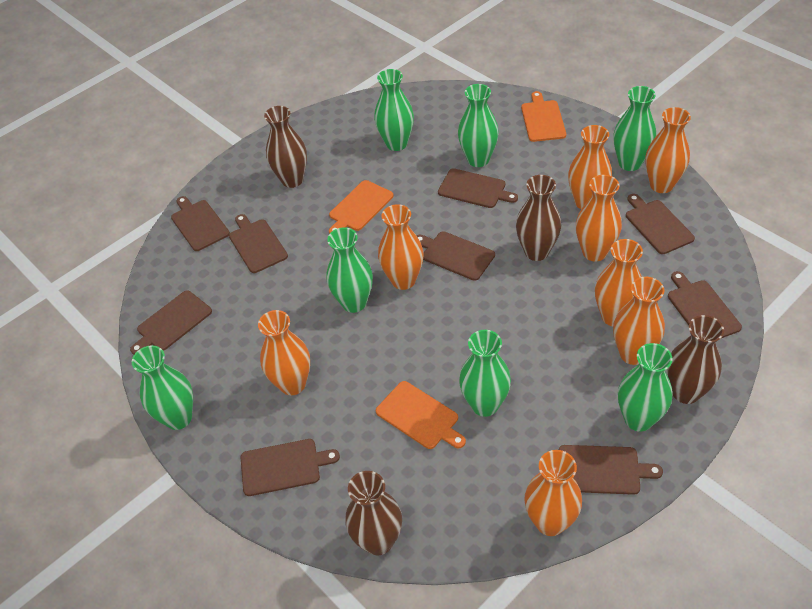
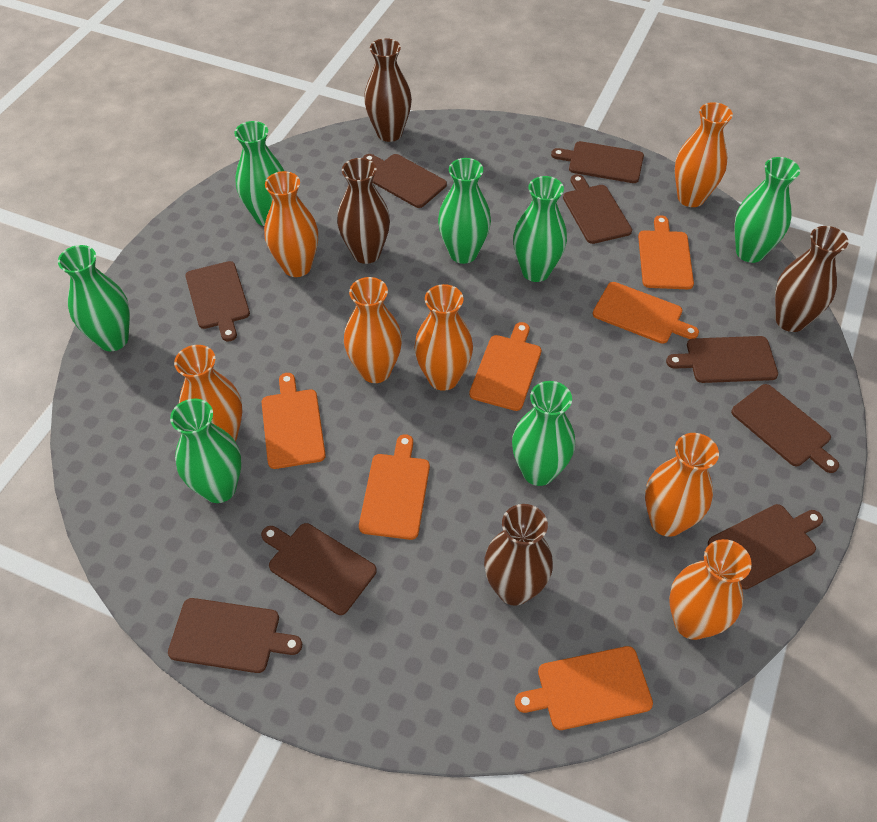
orange cutting board: [329,180,394,234] [376,381,466,449] [521,91,566,142] = 3 -> [262,373,326,469] [359,434,430,540] [469,322,541,411] [515,646,653,730] [593,282,699,344] [638,215,694,289] = 6
orange vase: [258,310,310,395] [378,204,423,290] [524,450,582,536] [568,125,612,209] [576,175,622,261] [595,239,643,326] [613,277,665,365] [645,107,691,193] = 8 -> [174,345,243,442] [264,171,318,277] [344,277,402,383] [414,284,473,391] [645,433,719,537] [669,539,752,640] [675,102,733,207] = 7

